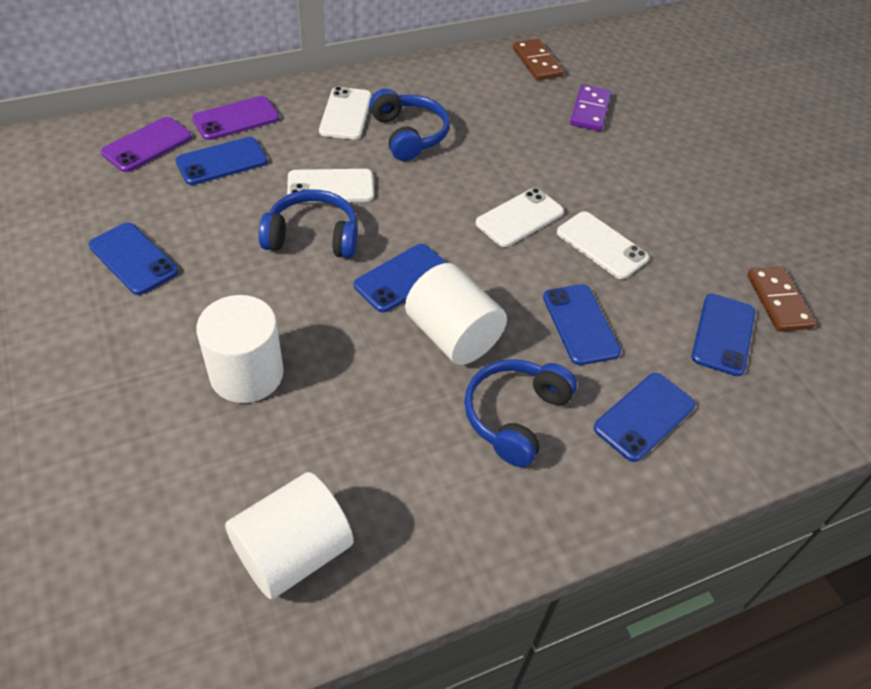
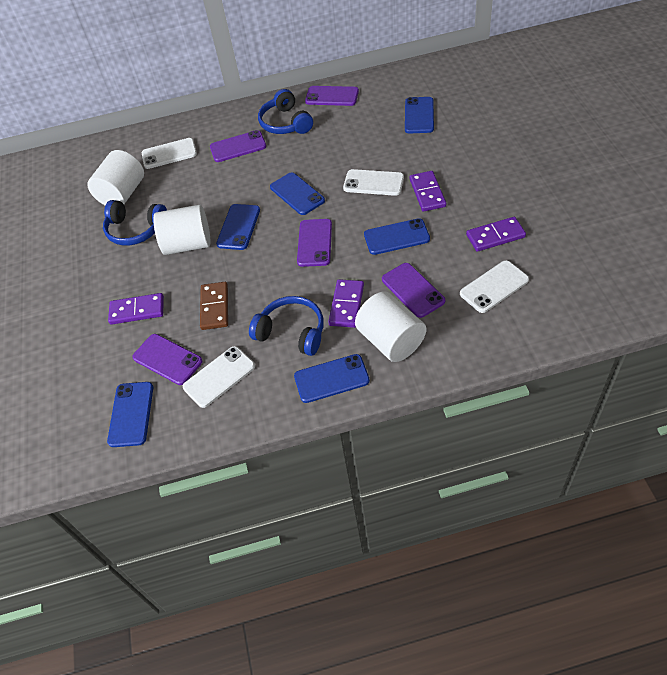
brown domino: [513,39,564,81] [747,267,816,332] = 2 -> [200,282,228,330] = 1
purple domino: [570,84,611,131] = 1 -> [108,293,164,325] [328,279,364,328] [410,171,446,212] [466,217,526,252] = 4
purple phone: [101,117,192,172] [192,96,279,140] = 2 -> [133,334,202,385] [210,130,266,162] [297,219,332,267] [305,86,359,106] [382,263,445,318] = 5

